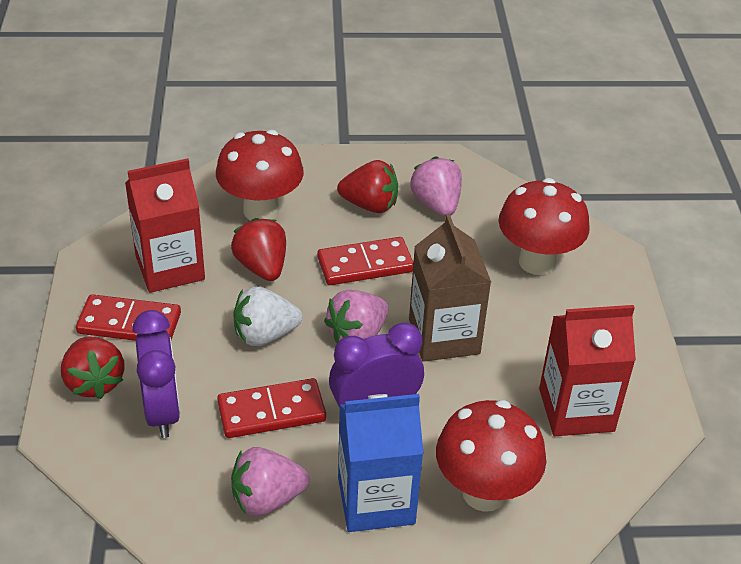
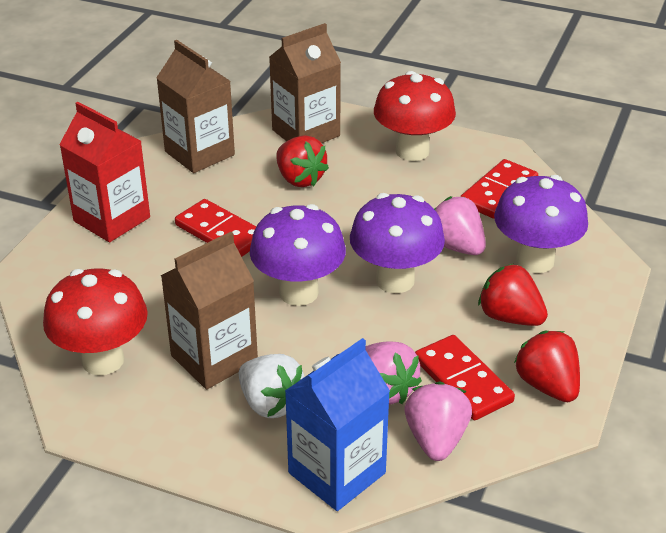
brown carton: [409,214,491,362] = 1 -> [156,40,235,173] [161,232,258,389] [269,23,341,143] = 3
purple clock: [133,310,180,438] [329,322,424,408] = 2 -> none = 0
purple mushroom: none = 0 -> [250,204,346,306] [350,193,445,293] [494,175,588,273] = 3
red carton: [125,158,205,293] [539,305,636,436] = 2 -> [59,102,150,242] = 1
red mushroom: [216,130,304,221] [436,400,546,512] [498,178,590,275] = 3 -> [43,268,148,375] [374,71,456,161] = 2

